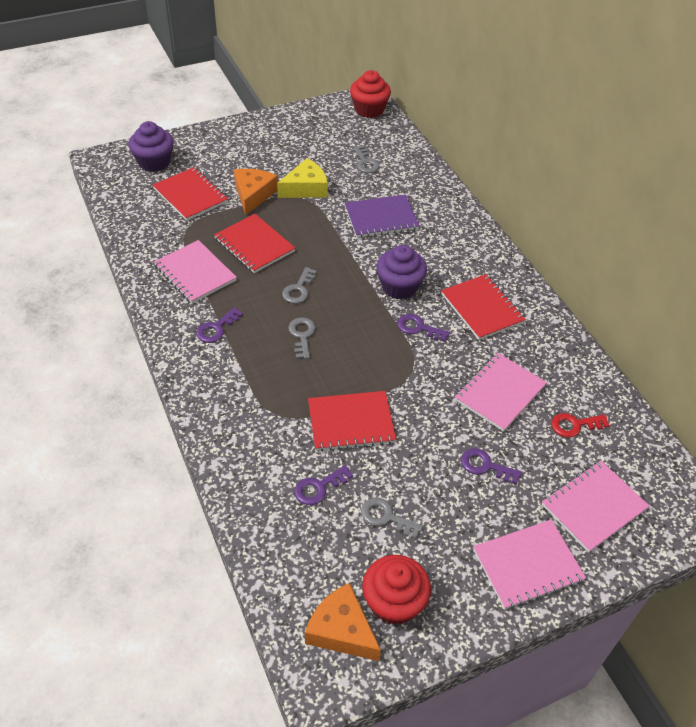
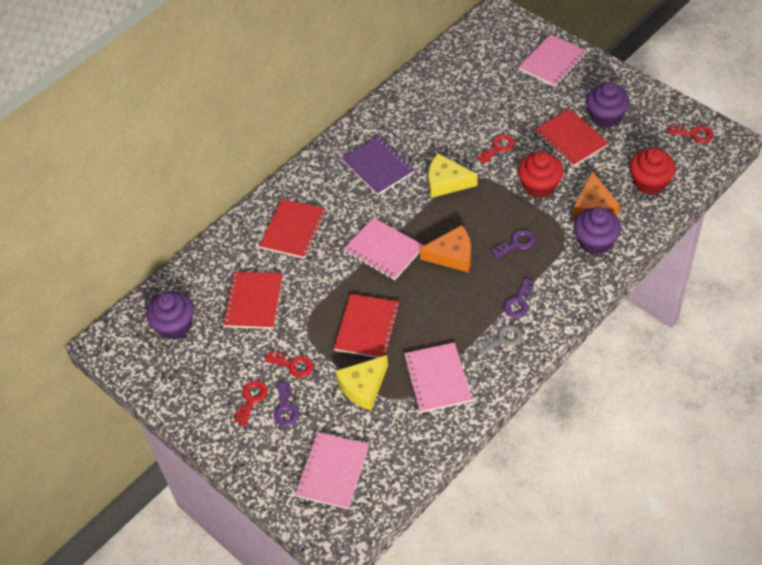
grey key: [282,267,317,304] [288,317,316,359] [353,145,379,173] [361,498,423,539] = 4 -> [475,325,523,355] = 1
purple cupcake: [129,121,174,172] [376,245,427,300] = 2 -> [146,291,194,340] [574,207,621,255] [586,82,630,128] = 3
purple key: [196,307,243,343] [294,465,353,505] [397,314,450,342] [461,448,522,484] = 4 -> [274,381,300,426] [491,230,535,259] [504,278,535,318] = 3
red key: [551,413,610,438] = 1 -> [234,381,268,425] [265,351,314,378] [477,134,515,164] [668,125,713,143] = 4
yellow cheese: [277,158,328,198] = 1 -> [335,355,388,410] [428,154,477,198] = 2

